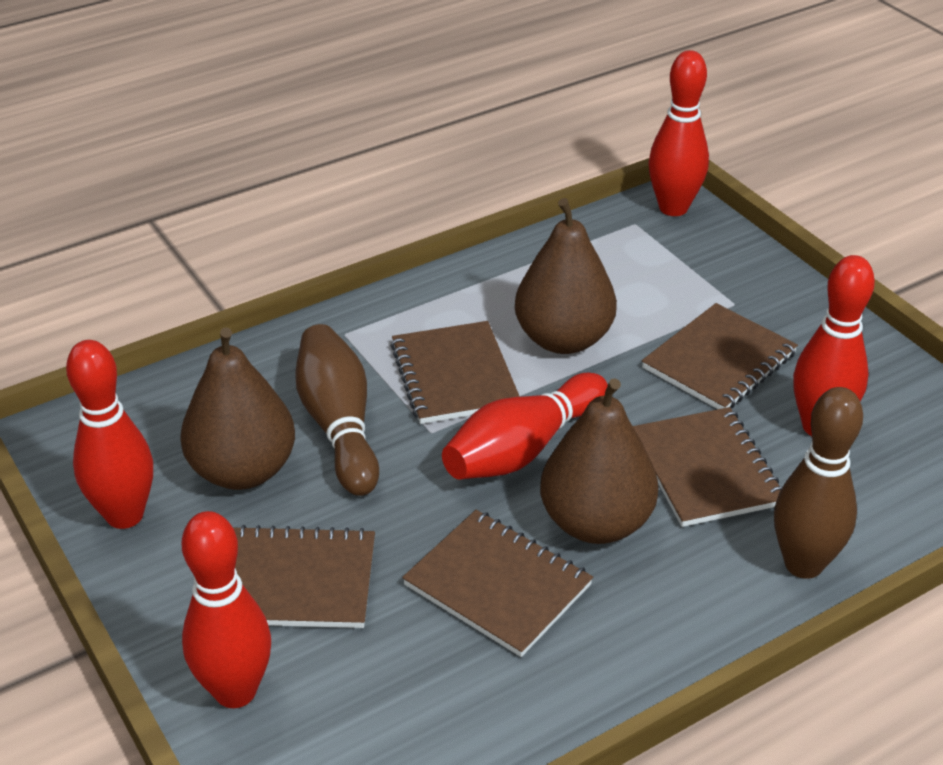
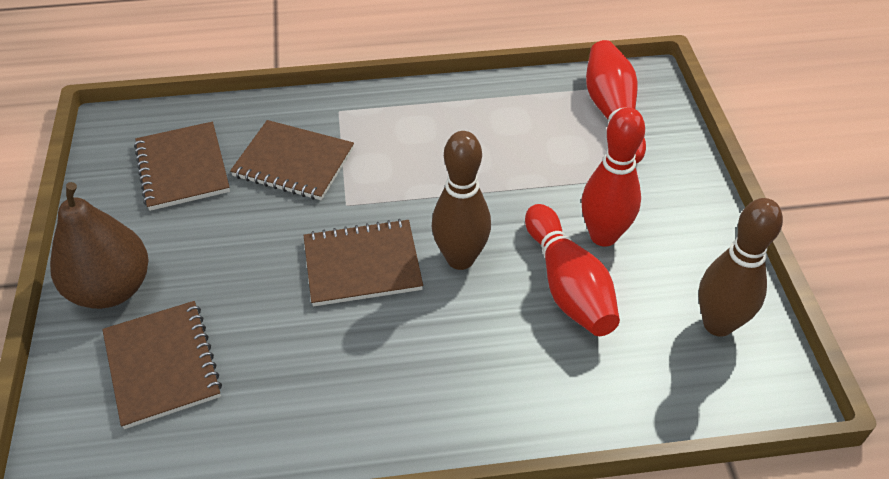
brown notebook: [233,525,375,628] [391,321,520,424] [402,510,593,657] [633,407,782,527] [642,303,798,409] = 5 -> [102,301,222,429] [134,122,230,211] [230,120,354,200] [303,219,423,306] = 4
brown pear: [180,327,295,490] [515,198,617,354] [540,379,658,544] = 3 -> [50,182,148,309] = 1
red bowling pin: [66,340,153,529] [182,511,271,708] [442,373,608,480] [648,50,709,216] [793,255,875,436] = 5 -> [525,204,620,336] [581,108,645,247] [586,40,646,164] = 3

